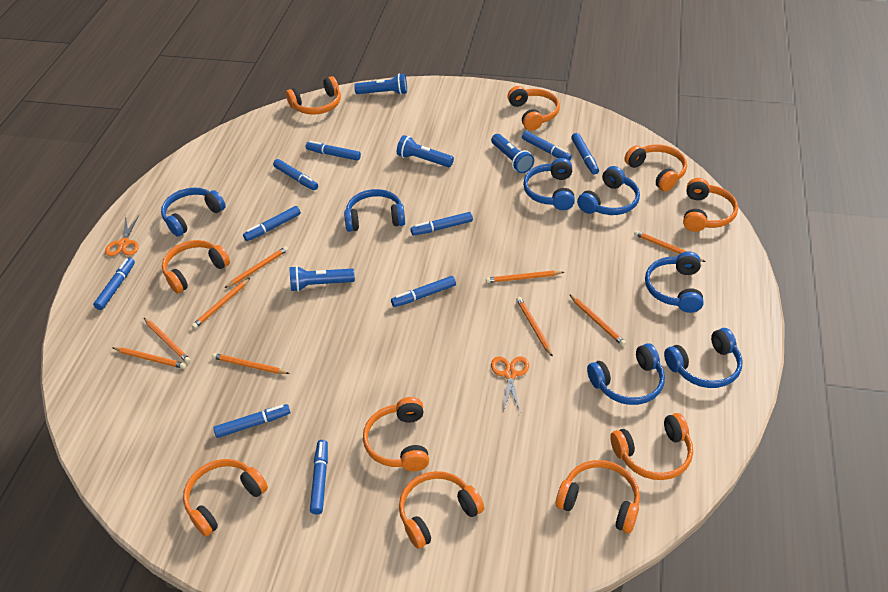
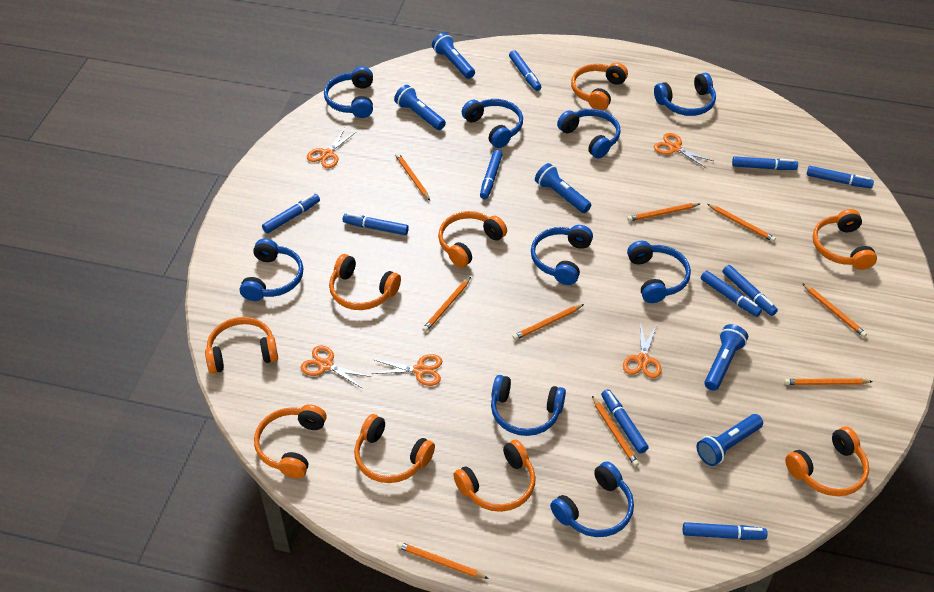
blue flashlight: [290,266,355,292] [354,73,407,95] [397,135,454,167] [491,134,534,173] = 4 -> [394,85,446,130] [432,33,475,79] [535,163,591,213] [697,414,763,466] [704,324,748,391] = 5
blue headphones: [161,188,226,237] [344,189,405,232] [523,158,575,210] [577,166,640,215] [587,343,665,405] [645,251,704,313] [664,328,743,388] = 7 -> [240,239,303,301] [324,67,373,118] [462,99,523,148] [491,375,566,436] [531,225,593,285] [550,461,634,537] [557,109,621,159] [627,241,691,303] [654,73,716,116] = 9
orange headphones: [162,240,230,294] [183,459,268,537] [286,76,341,115] [363,397,429,471] [399,471,484,549] [507,86,560,131] [556,460,640,533] [610,413,693,480] [625,145,687,192] [683,178,738,232] = 10 -> [205,317,278,374] [254,404,327,478] [329,254,401,310] [354,414,435,483] [438,211,507,268] [453,440,536,512] [571,62,628,110] [785,427,869,496] [812,209,877,270] = 9
orange scissors: [105,215,139,256] [491,356,529,411] = 2 -> [301,345,371,388] [307,128,356,168] [372,354,442,386] [623,322,662,378] [654,133,713,168] = 5

